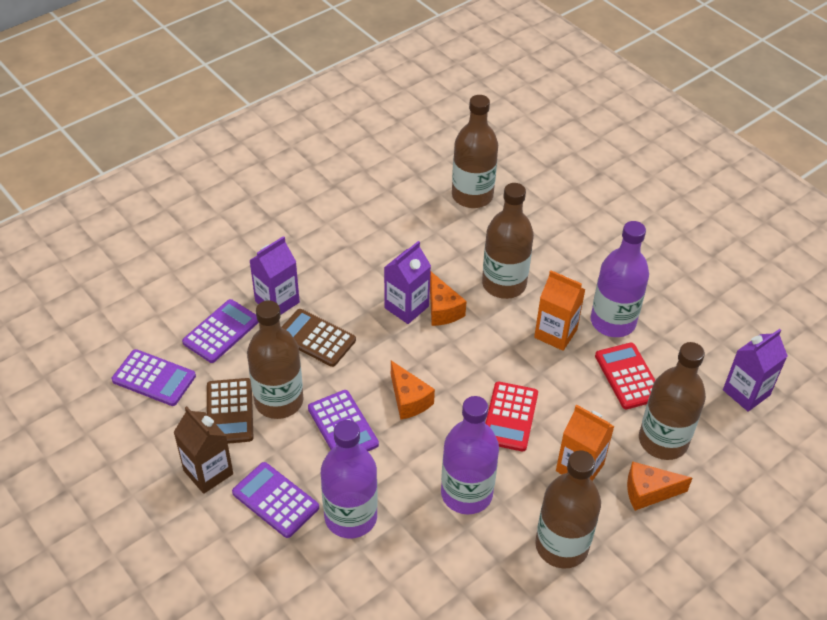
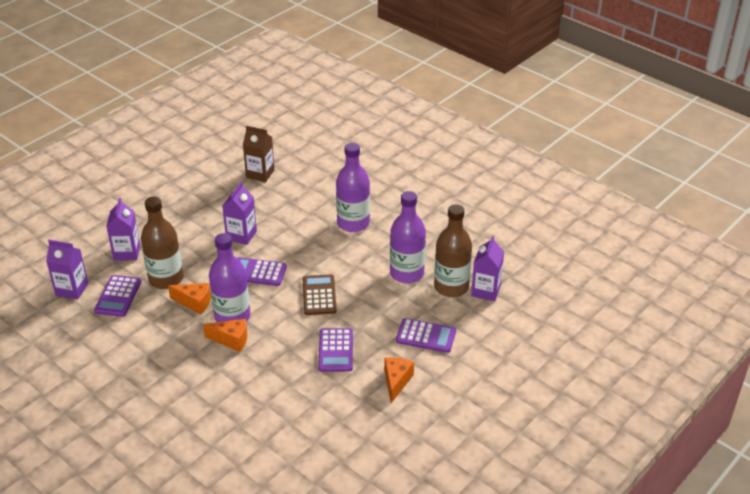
brown bottle: [247,300,304,419] [452,95,498,208] [482,183,534,299] [535,451,601,569] [639,342,706,460] = 5 -> [141,197,183,289] [434,204,472,297] = 2
brown calculator: [207,378,254,444] [282,309,356,367] = 2 -> [303,275,337,315] = 1
orange carton: [534,270,586,351] [556,405,615,481] = 2 -> none = 0
purple carton: [249,236,300,315] [384,241,431,324] [723,329,787,412] = 3 -> [46,240,88,300] [106,198,140,261] [222,182,257,245] [471,236,504,301] = 4
red calculator: [486,382,538,451] [595,343,655,409] = 2 -> none = 0

